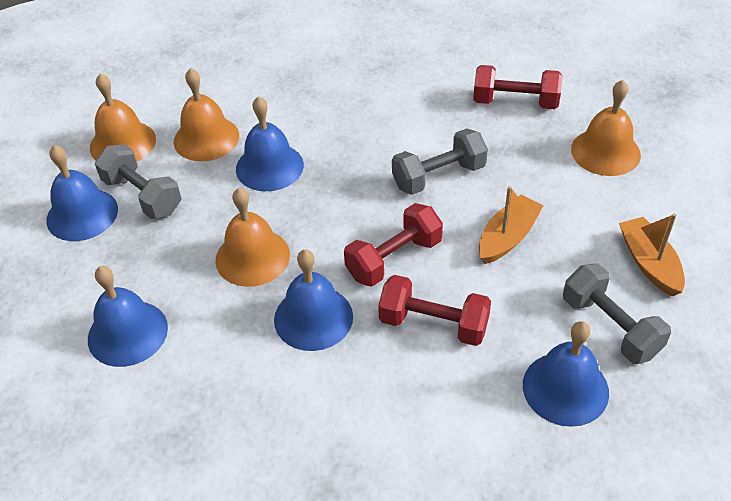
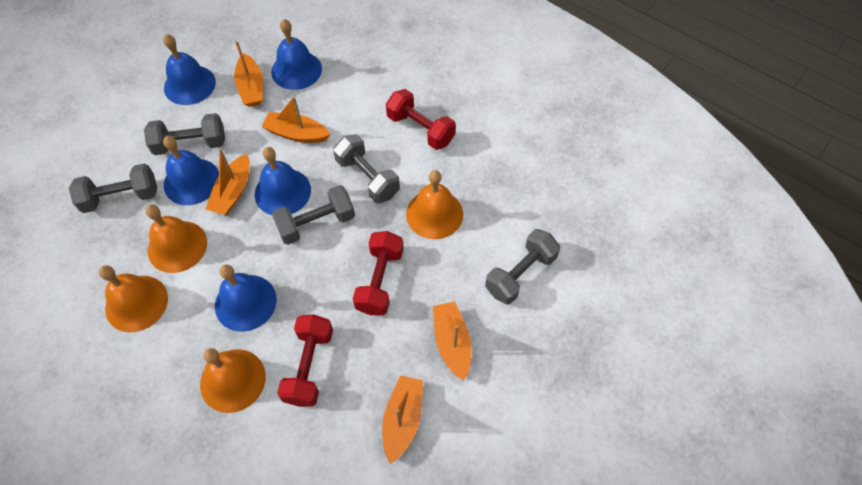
grey dumbbell: [95,144,181,219] [392,128,488,195] [563,264,671,364] = 3 -> [69,163,157,213] [144,113,225,155] [272,185,355,245] [333,134,400,203] [485,229,560,304] = 5
orange boat: [479,186,544,264] [619,214,685,296] = 2 -> [205,149,250,215] [234,41,263,107] [261,96,331,143] [382,375,423,464] [433,302,472,381] = 5

